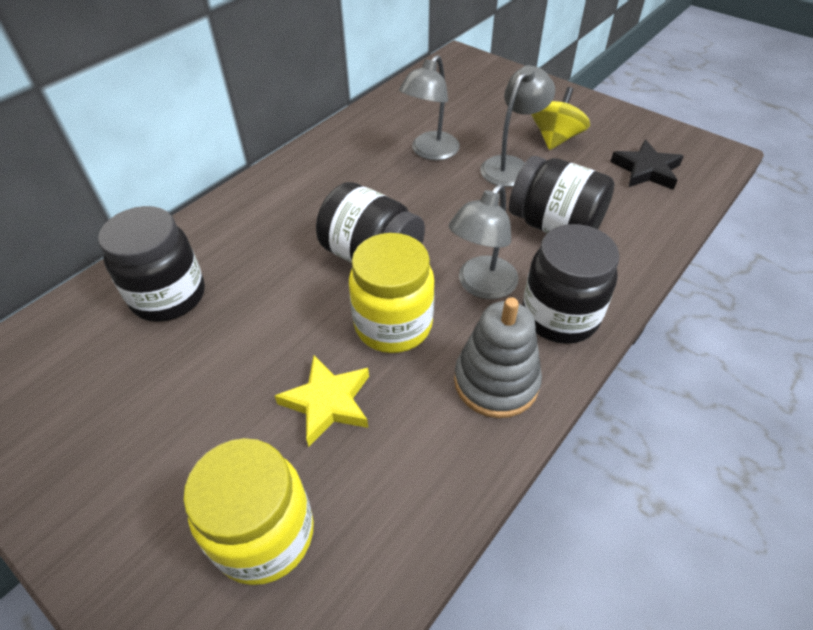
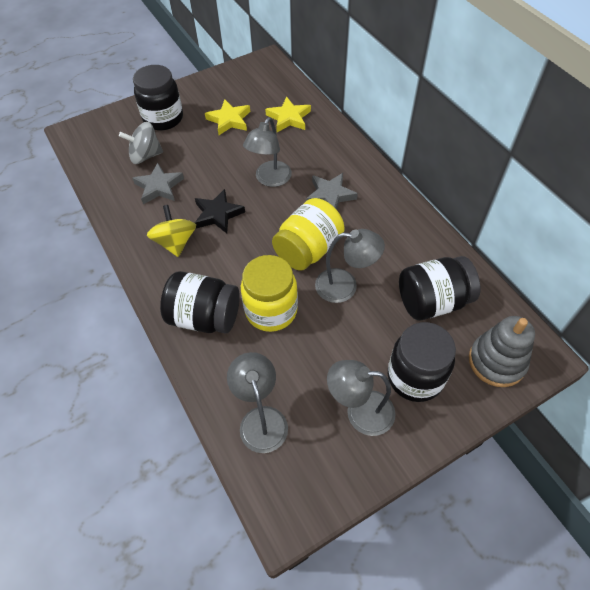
grey lamp: [399,55,460,160] [449,184,519,299] [480,65,555,187] = 3 -> [227,352,288,453] [243,117,292,187] [315,229,385,303] [327,360,396,436] = 4
grey spinning top: none = 0 -> [119,122,163,164] = 1
grey star: none = 0 -> [132,163,184,204] [306,173,358,210] = 2
yellow star: [275,356,369,447] = 1 -> [205,99,250,135] [265,97,311,132] = 2

